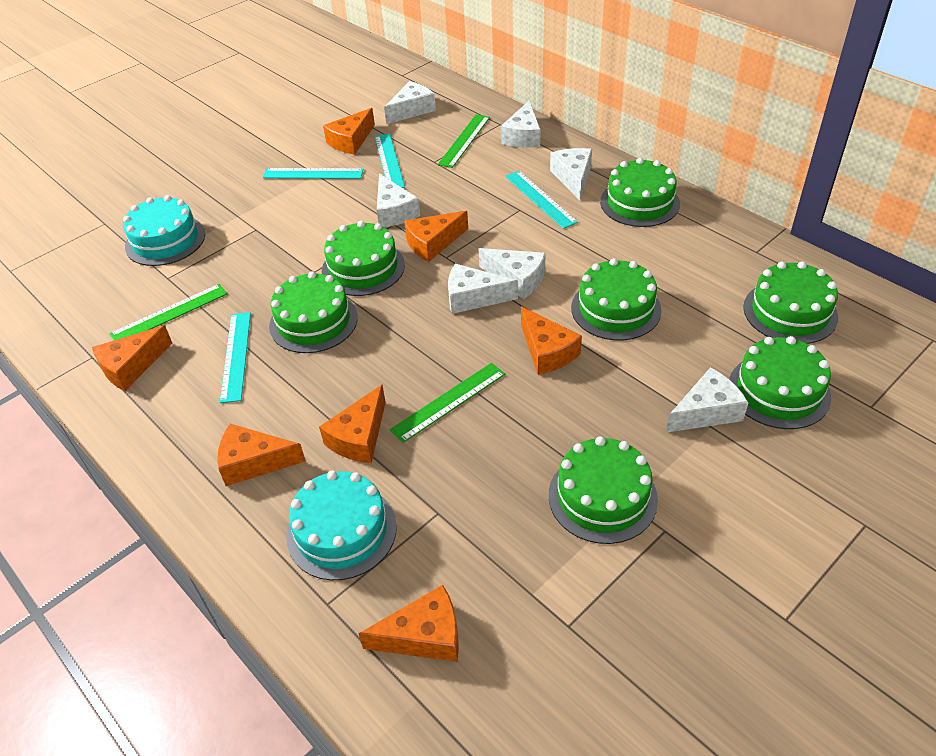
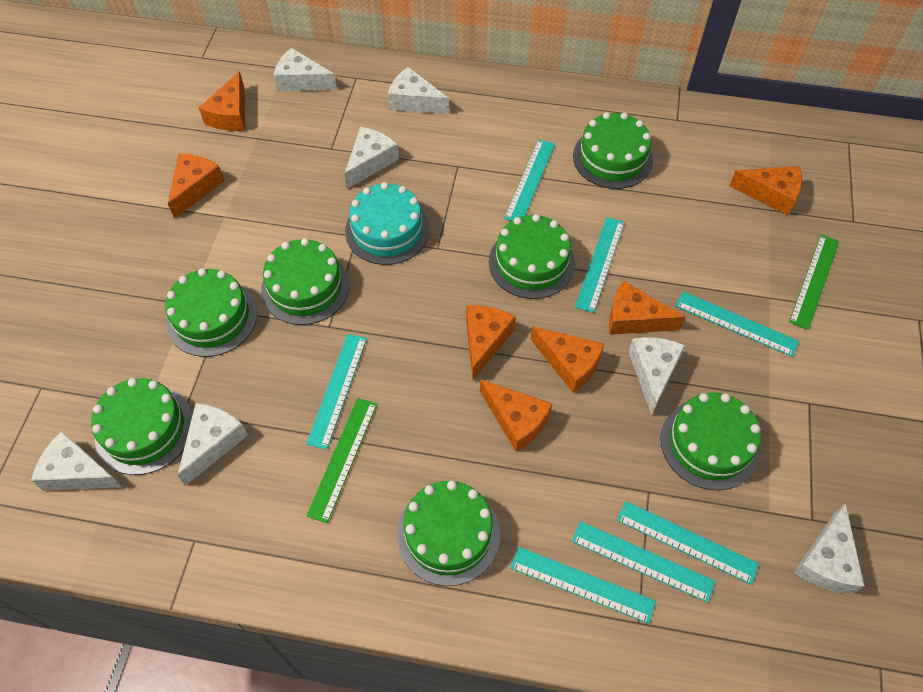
green ruler: [110,284,227,340] [390,363,505,443] [438,114,490,168] = 3 -> [306,398,377,523] [789,235,839,330] = 2
turquoise cake: [123,195,205,266] [287,471,397,580] = 2 -> [345,182,429,265] = 1
turquoise ruler: [220,312,251,403] [263,168,364,179] [375,134,405,188] [505,171,578,229] = 4 -> [306,334,367,449] [504,139,555,221] [510,547,656,624] [572,521,715,603] [575,217,625,313] [617,501,759,585] [675,291,799,357] = 7

